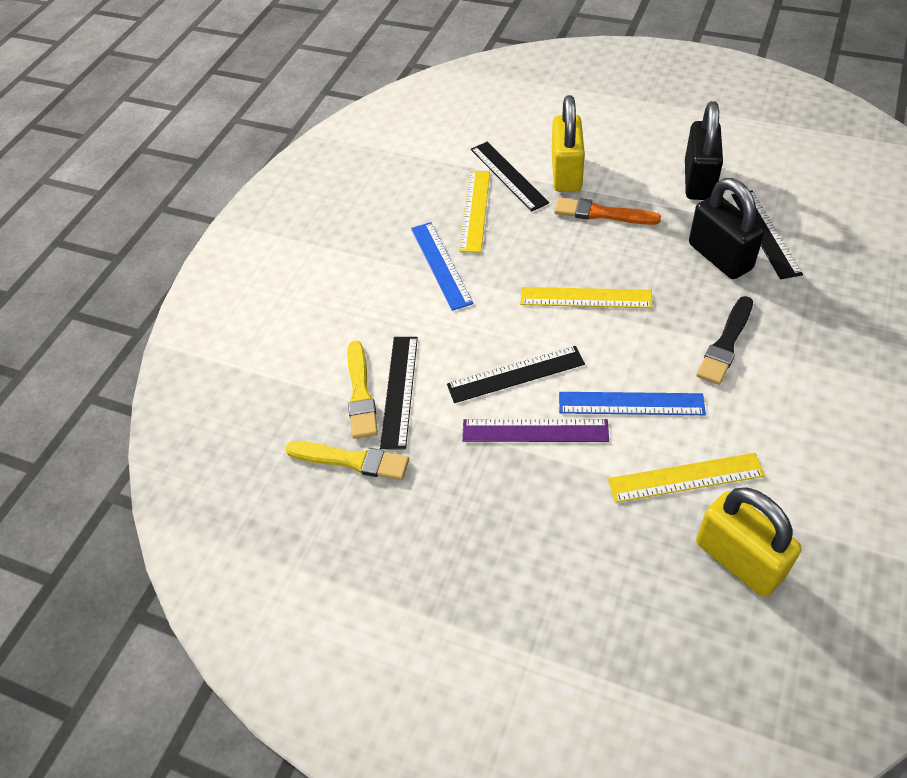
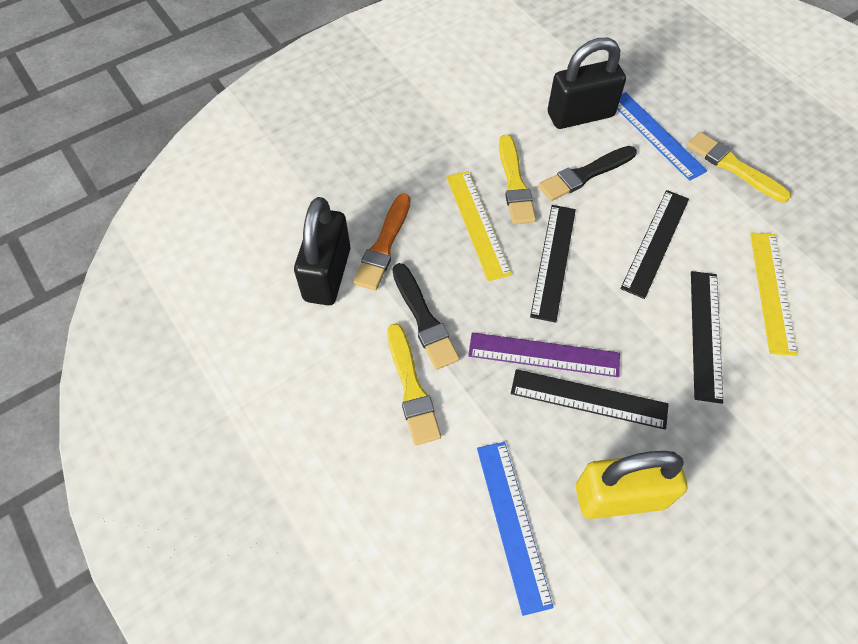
black brush: [696,296,753,385] = 1 -> [392,263,460,370] [538,146,637,201] = 2
yellow brush: [285,441,409,480] [348,341,378,439] = 2 -> [387,323,441,445] [499,135,536,224] [687,132,791,203] = 3
yellow padlock: [552,95,585,192] [696,487,801,597] = 2 -> [576,451,687,519] = 1
yellow ruler: [459,171,490,253] [520,287,652,308] [608,453,765,503] = 3 -> [446,171,512,281] [750,232,798,356] = 2

